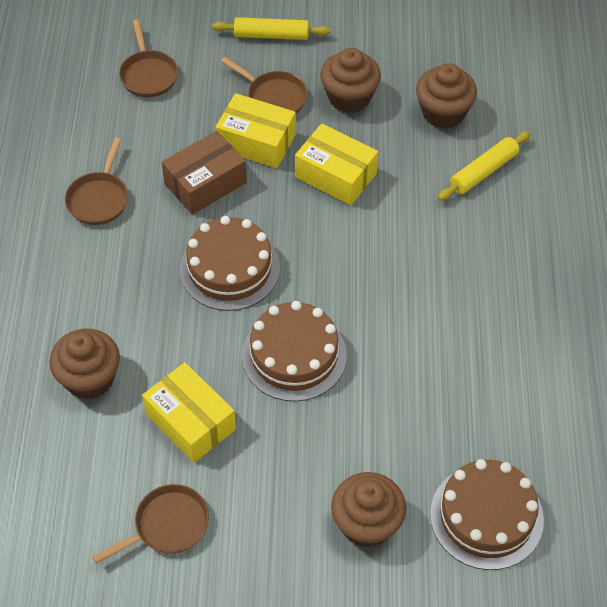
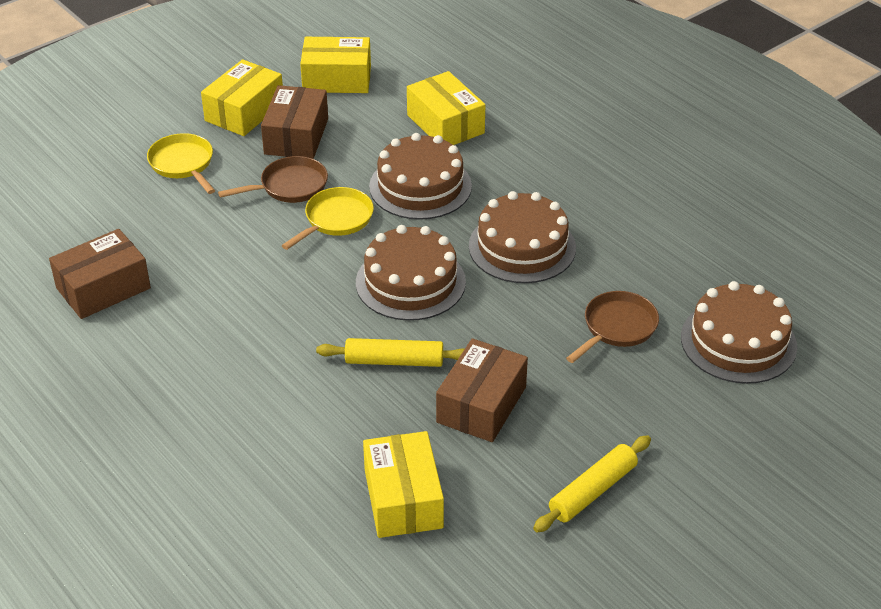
brown box: [162,131,247,215] = 1 -> [49,229,151,319] [261,85,328,159] [436,339,528,442] = 3
brown cake: [180,216,280,311] [242,301,347,402] [430,459,544,570] = 3 -> [356,225,466,321] [369,133,472,220] [469,191,576,283] [681,281,797,384] = 4
brown cupcake: [49,329,120,399] [320,48,381,113] [331,472,406,548] [416,63,477,129] = 4 -> none = 0
brown pan: [65,137,128,225] [92,484,209,564] [119,20,178,97] [221,57,308,114] = 4 -> [218,156,328,203] [566,291,659,363] = 2
yellow box: [142,362,236,463] [215,93,296,168] [295,123,378,205] = 3 -> [201,59,283,136] [300,37,371,93] [363,431,444,538] [407,71,485,145] = 4
yellow pan: none = 0 -> [147,133,215,194] [281,187,374,250] = 2

